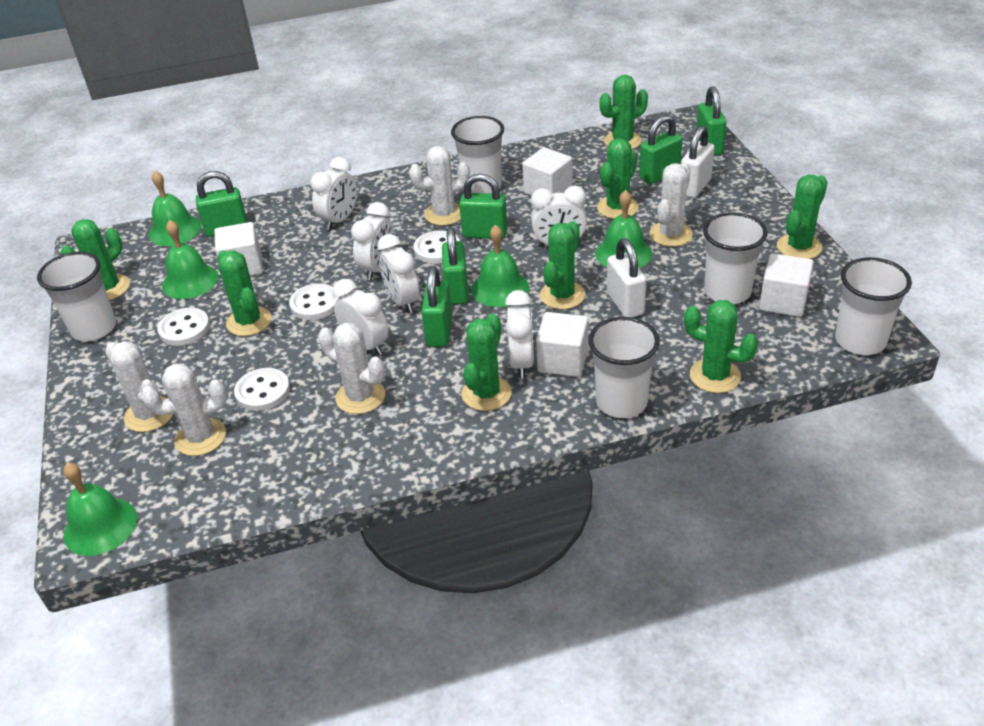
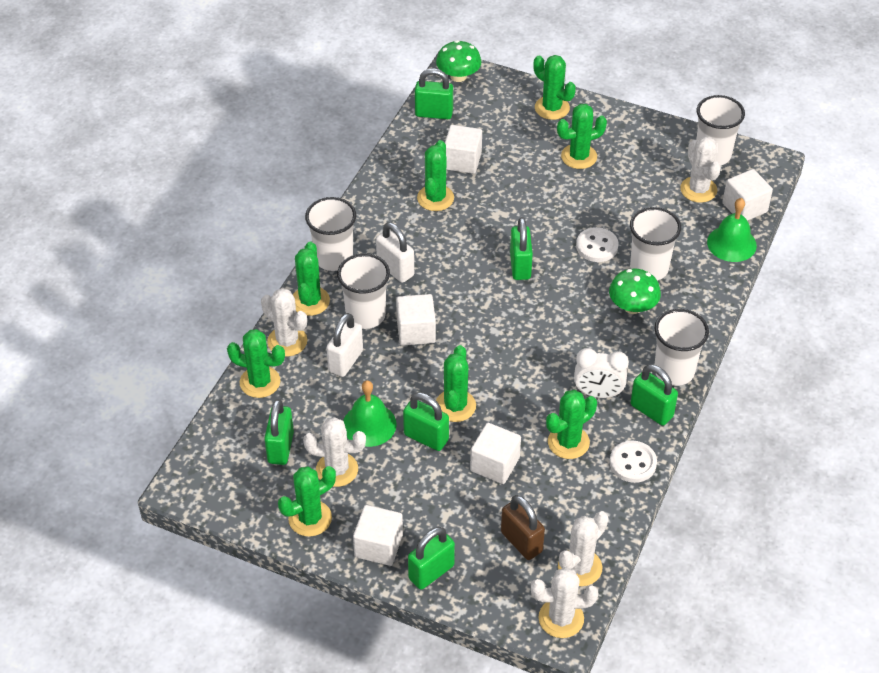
brown padlock: none = 0 -> [501,495,545,560] = 1
green bell: [63,463,137,556] [149,171,201,246] [162,220,218,299] [471,225,529,307] [595,190,652,268] = 5 -> [343,380,397,447] [707,198,757,262] = 2
green mushroom: none = 0 -> [436,40,481,82] [609,269,661,314] = 2
white button: [157,308,210,346] [234,368,290,411] [289,283,339,320] [413,230,460,264] = 4 -> [576,227,619,262] [610,441,657,483] = 2
white clock: [310,157,357,230] [332,279,389,355] [351,202,395,280] [377,234,419,313] [505,290,534,378] [531,186,587,247] = 6 -> [574,348,629,398] = 1
white cube: [214,222,263,276] [522,147,573,196] [536,312,588,377] [759,253,814,317] = 4 -> [353,505,403,566] [396,294,436,346] [445,125,482,174] [470,423,521,484] [722,169,773,221] = 5

